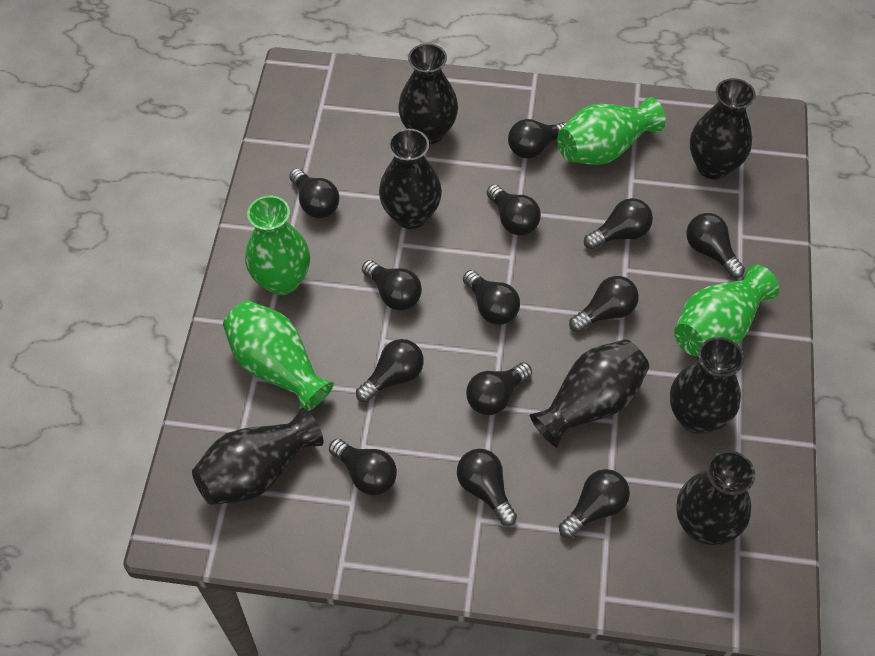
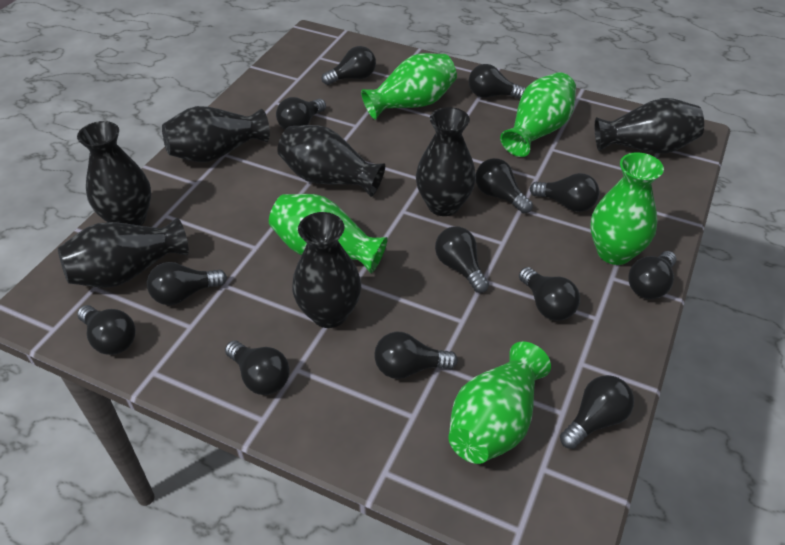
green vase: [223,300,334,411] [245,196,310,295] [557,97,665,165] [674,265,779,356] = 4 -> [269,194,388,273] [361,53,457,119] [448,342,551,464] [500,72,576,157] [590,152,664,265] = 5

